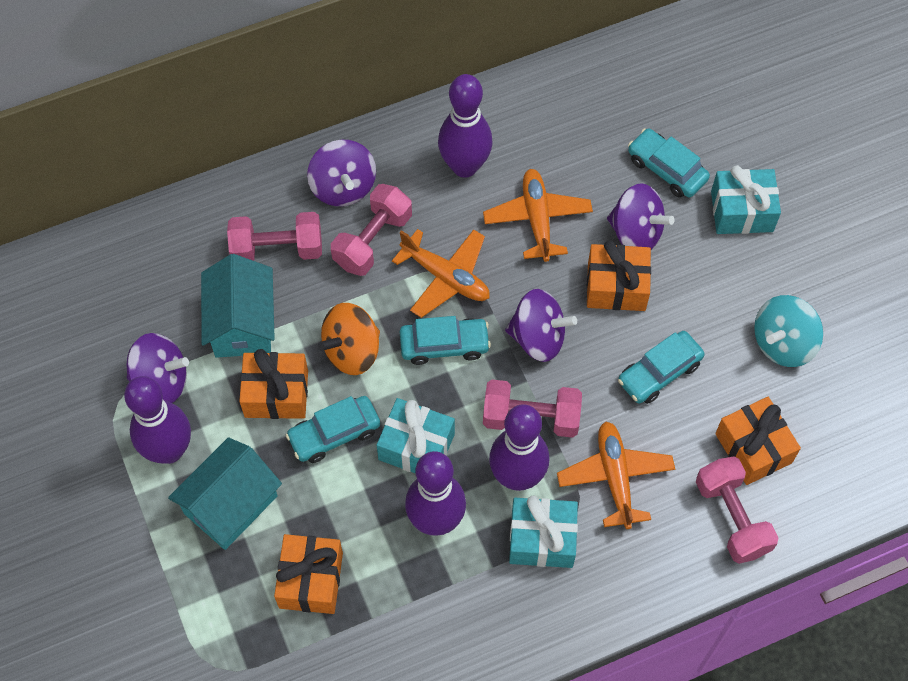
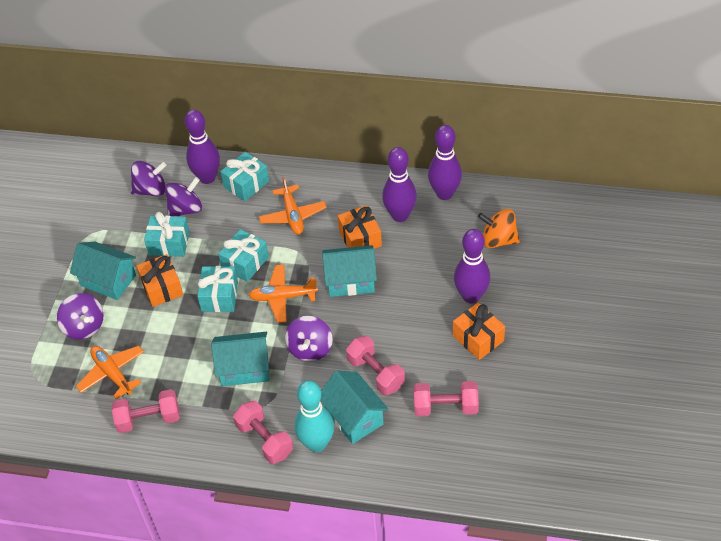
orange gift: [239,349,308,419] [274,534,343,614] [587,240,651,311] [715,397,801,485] = 4 -> [137,254,183,307] [338,205,382,249] [453,303,505,360] = 3
turquoise bowling pin: none = 0 -> [294,380,334,452] = 1
turquoise car: [286,396,380,463] [400,316,491,365] [618,331,705,404] [628,128,710,198] = 4 -> none = 0
turquoise gift: [377,398,455,474] [509,495,578,568] [711,165,781,234] = 3 -> [144,212,190,257] [197,266,238,312] [218,229,269,282] [220,152,269,201] = 4
turquoise house: [168,437,282,550] [201,254,275,358] = 2 -> [70,241,136,300] [211,332,269,386] [320,371,389,444] [322,245,377,297] = 4
turquoise spinning top: [754,295,823,367] = 1 -> none = 0

